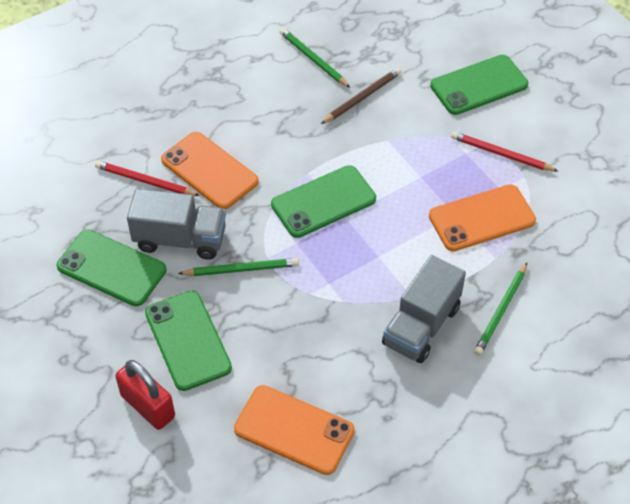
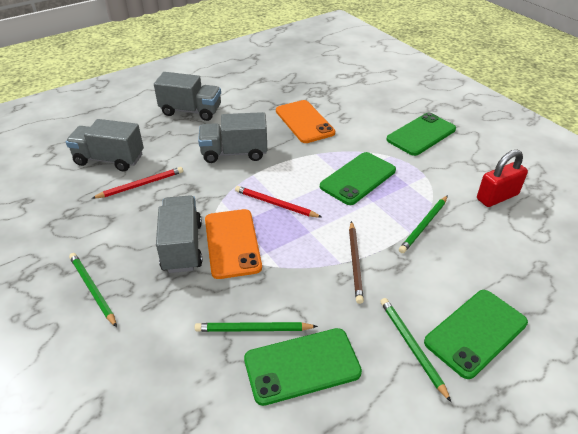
green pencil: [178,258,299,276] [280,28,350,88] [474,263,527,355] = 3 -> [69,253,117,327] [195,322,318,332] [380,298,451,402] [399,195,448,253] = 4
grey truck: [127,189,226,260] [382,255,466,363] = 2 -> [66,119,144,171] [154,72,221,121] [156,195,202,273] [198,112,267,163] = 4
orange phone: [161,132,259,209] [234,385,355,475] [429,184,536,251] = 3 -> [205,209,262,279] [276,100,335,143] = 2

